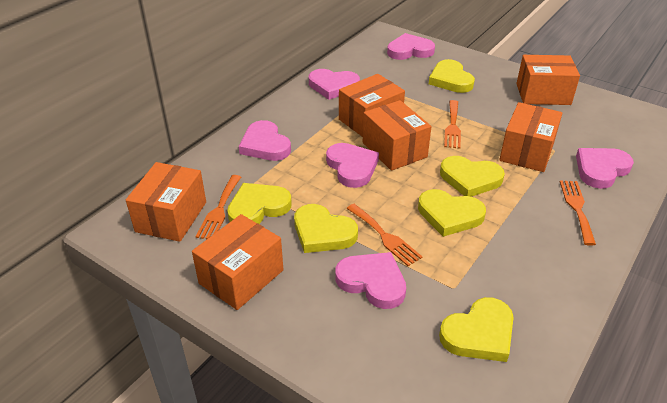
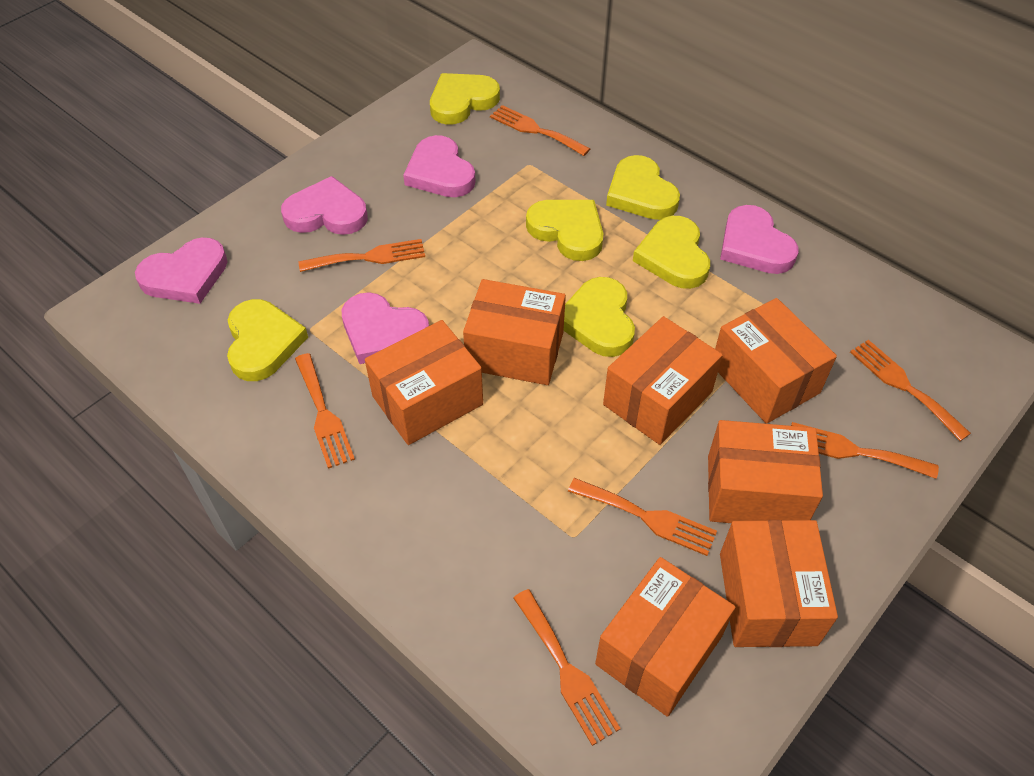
orange box: [126,162,206,242] [192,214,283,310] [339,74,405,137] [363,100,432,171] [499,102,563,172] [516,55,580,105] = 6 -> [365,320,483,445] [463,279,566,385] [595,557,735,717] [603,316,723,445] [708,420,823,523] [715,298,837,424] [720,520,838,647] = 7
orange fork: [196,175,241,239] [346,204,423,266] [444,100,461,149] [560,180,596,246] = 4 -> [295,353,355,469] [299,239,425,272] [490,105,590,156] [513,589,621,746] [568,478,717,556] [791,422,939,479] [850,340,971,441] = 7
pink heart: [239,120,291,161] [309,69,360,100] [326,143,379,188] [335,252,406,309] [387,33,435,60] [576,148,634,189] = 6 -> [135,238,227,304] [281,176,368,235] [342,292,429,364] [403,135,476,197] [720,205,799,274] = 5

